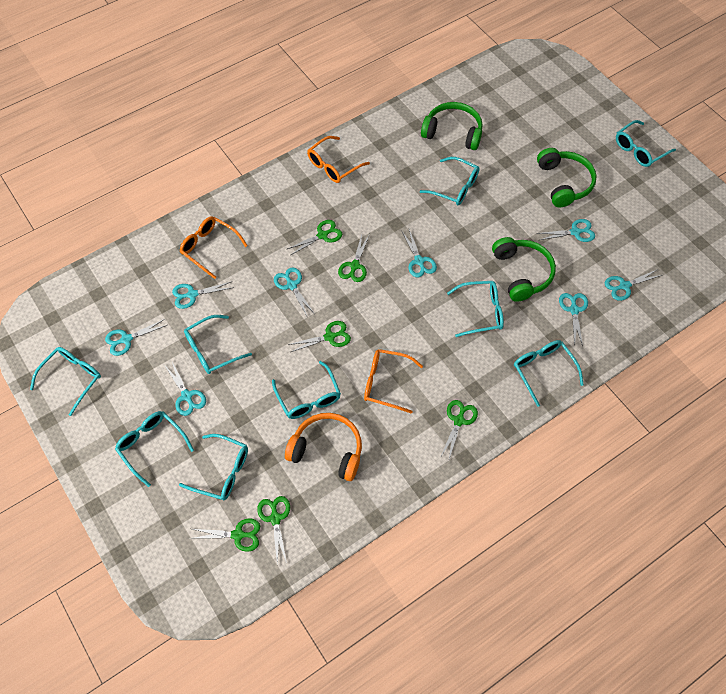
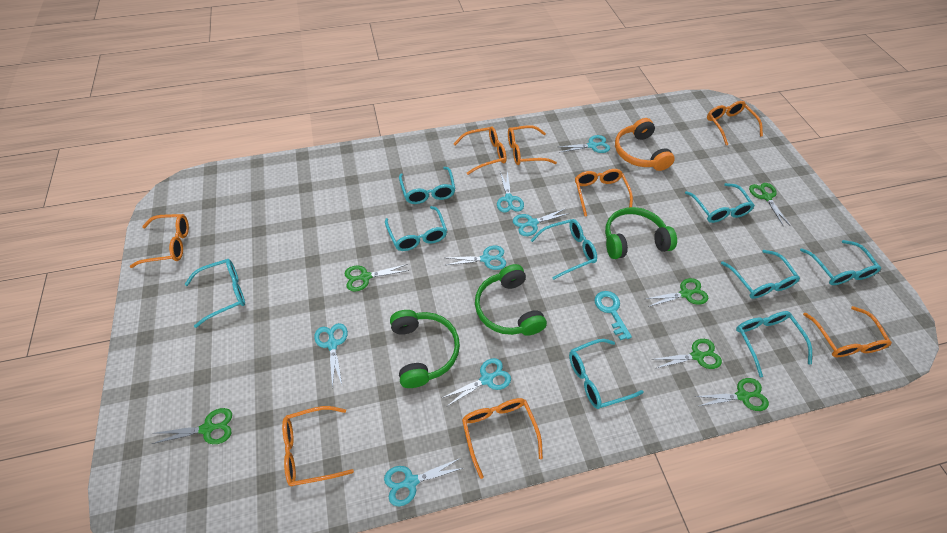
orange glasses: [179,216,248,279] [307,136,370,183] [364,349,423,414] = 3 -> [130,214,189,268] [282,406,354,486] [454,126,507,175] [462,398,543,479] [508,125,557,165] [575,169,633,217] [707,101,763,145] [803,306,892,357] = 8
turquoise key: none = 0 -> [595,291,632,340] = 1
turquoise scissors: [105,319,167,356] [165,362,206,416] [172,282,231,309] [274,268,314,318] [402,229,437,277] [536,219,595,242] [559,293,588,346] [605,269,662,301] = 8 -> [314,323,348,389] [384,458,463,506] [442,358,511,407] [446,246,506,270] [497,171,524,213] [513,208,570,236] [559,135,610,153] = 7

